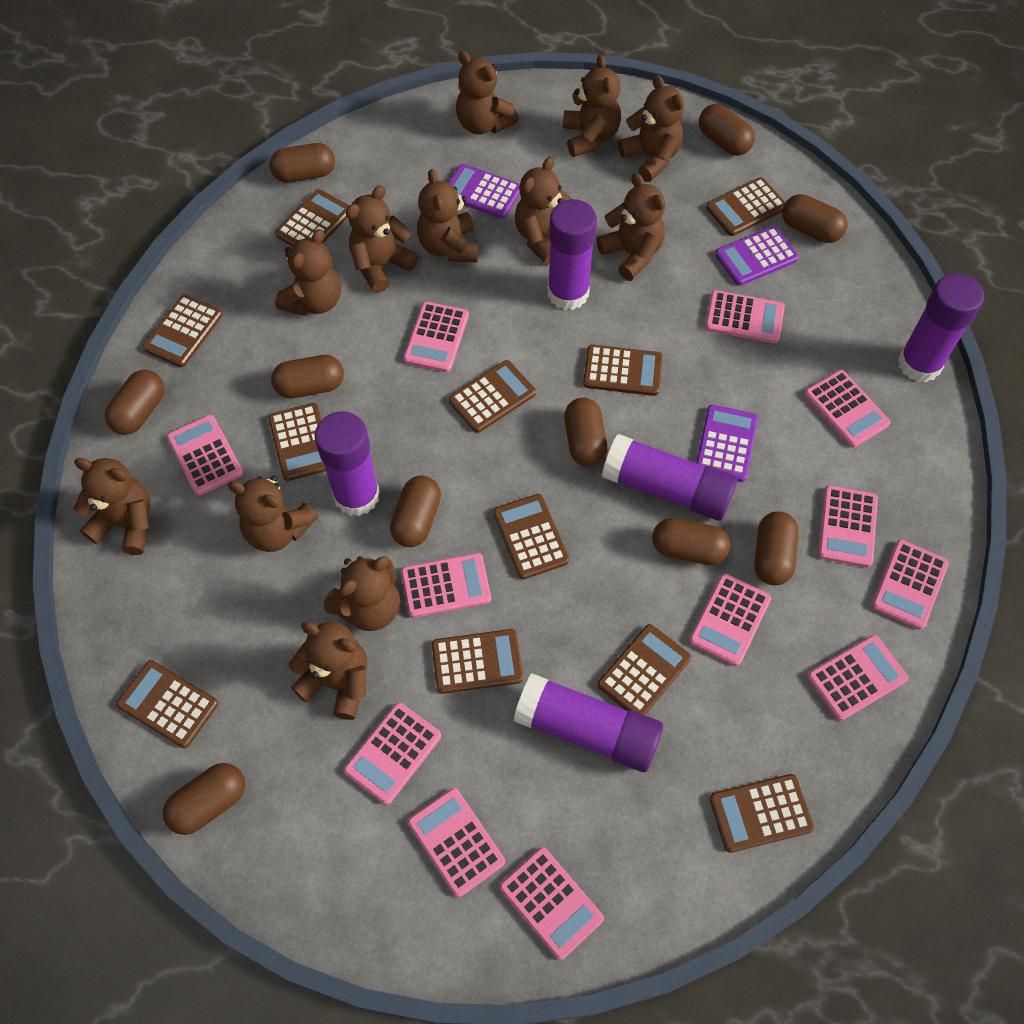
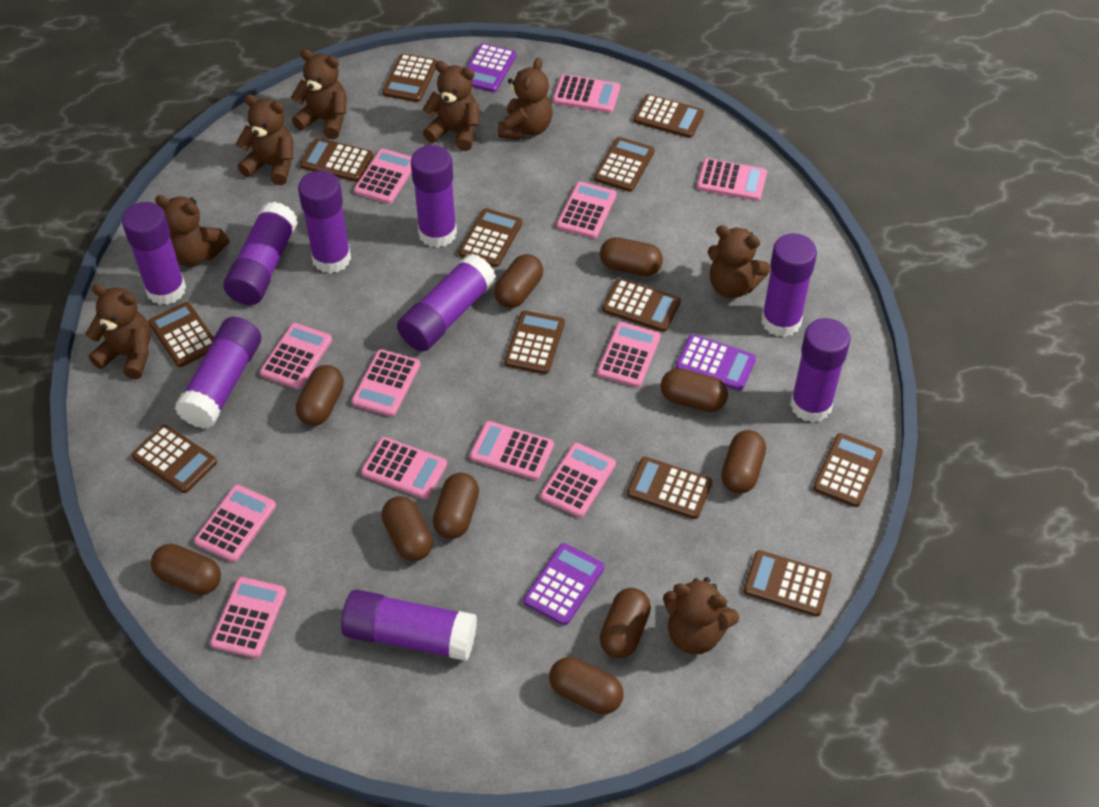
brown calculator: [116,660,218,748] [143,295,223,367] [268,403,326,481] [275,189,350,246] [432,629,523,694] [449,360,536,433] [493,494,569,579] [583,345,663,396] [597,624,691,715] [706,177,785,236] [709,774,814,853] = 11 -> [132,425,217,493] [148,302,214,367] [300,138,373,182] [382,53,437,102] [459,208,522,267] [504,311,565,374] [594,137,655,192] [602,278,681,332] [627,457,712,519] [634,94,704,138] [744,550,832,617] [813,433,883,507] = 12
brown teddy bear: [74,458,150,555] [228,476,319,552] [275,229,341,316] [289,622,367,720] [324,556,400,631] [346,186,418,293] [417,169,479,262] [456,51,519,135] [515,157,572,264] [563,54,621,157] [597,173,665,281] [618,75,684,182] = 12 -> [86,284,151,379] [155,195,229,267] [236,94,294,185] [291,49,346,139] [422,61,480,151] [498,58,553,139] [663,577,739,655] [708,225,771,298] = 8
purple glue stick: [315,411,380,516] [514,673,663,772] [547,199,597,310] [602,434,738,521] [898,273,984,383] = 5 -> [122,202,186,305] [175,317,261,429] [223,202,298,305] [298,171,351,274] [341,590,477,661] [397,253,496,352] [411,145,457,248] [761,233,817,337] [790,318,851,423] = 9

